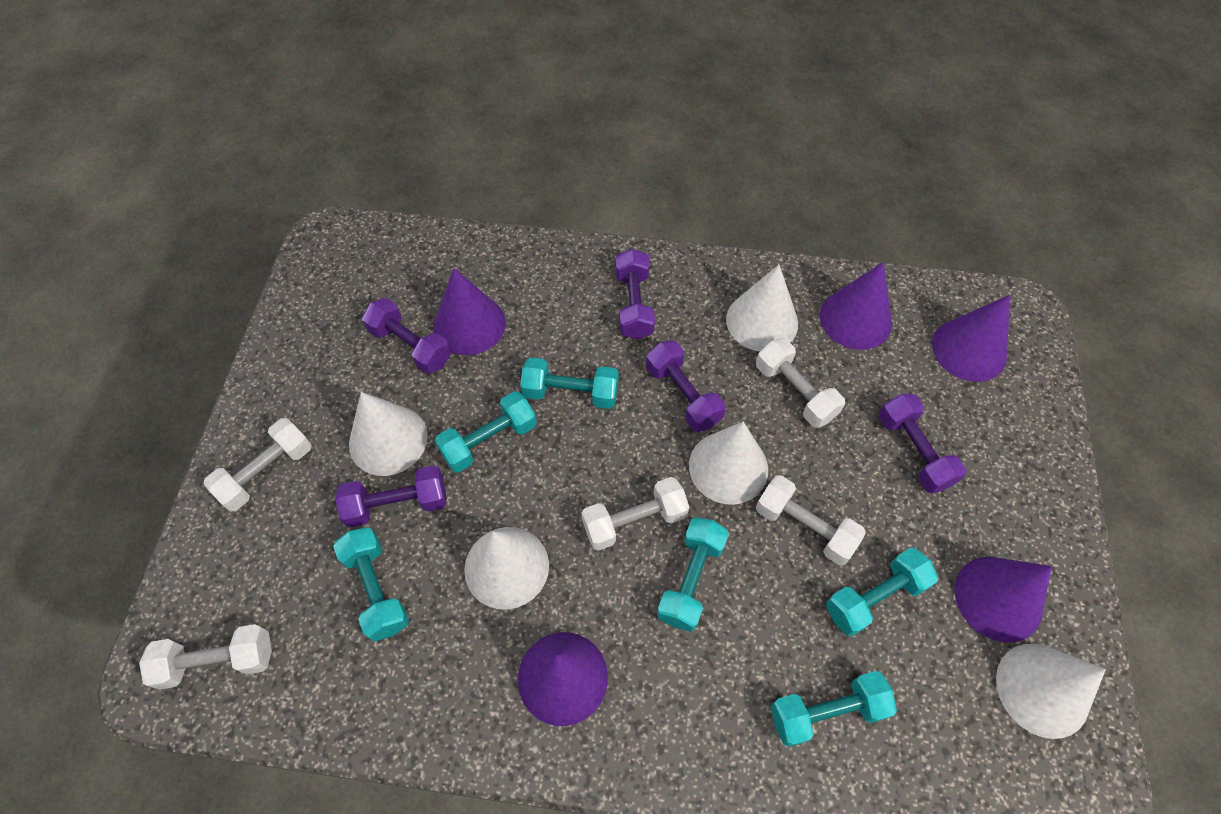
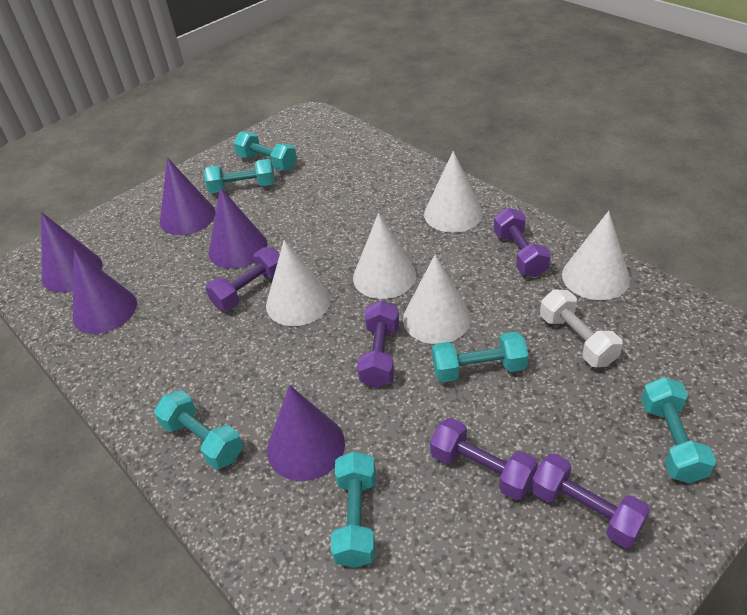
white dumbbell: [139,624,272,690] [203,418,312,512] [581,477,689,551] [756,338,845,428] [756,475,866,565] = 5 -> [540,289,623,367] = 1

